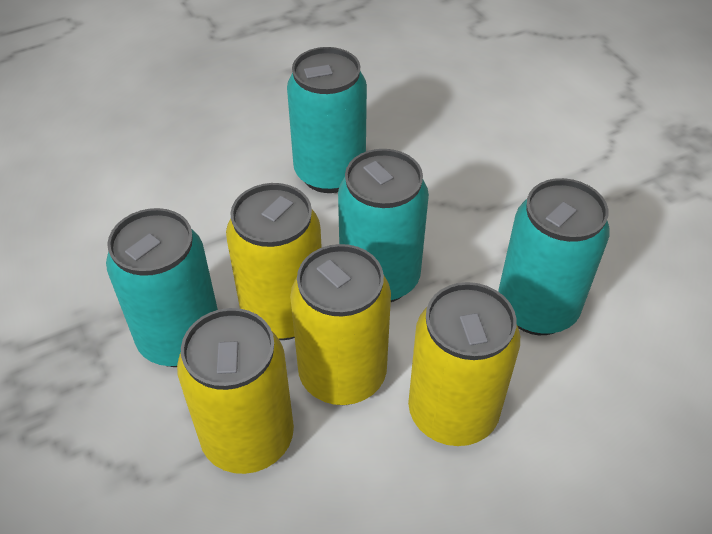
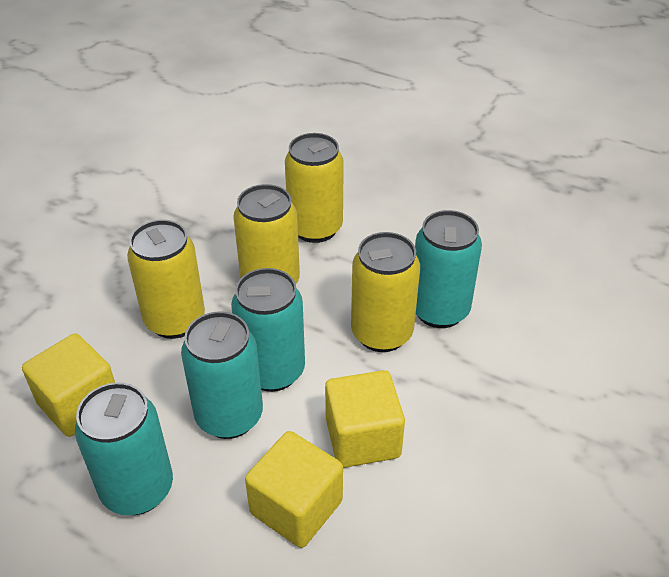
yellow cube: none = 0 -> [22,333,115,437] [245,431,343,548] [325,370,405,468] = 3

